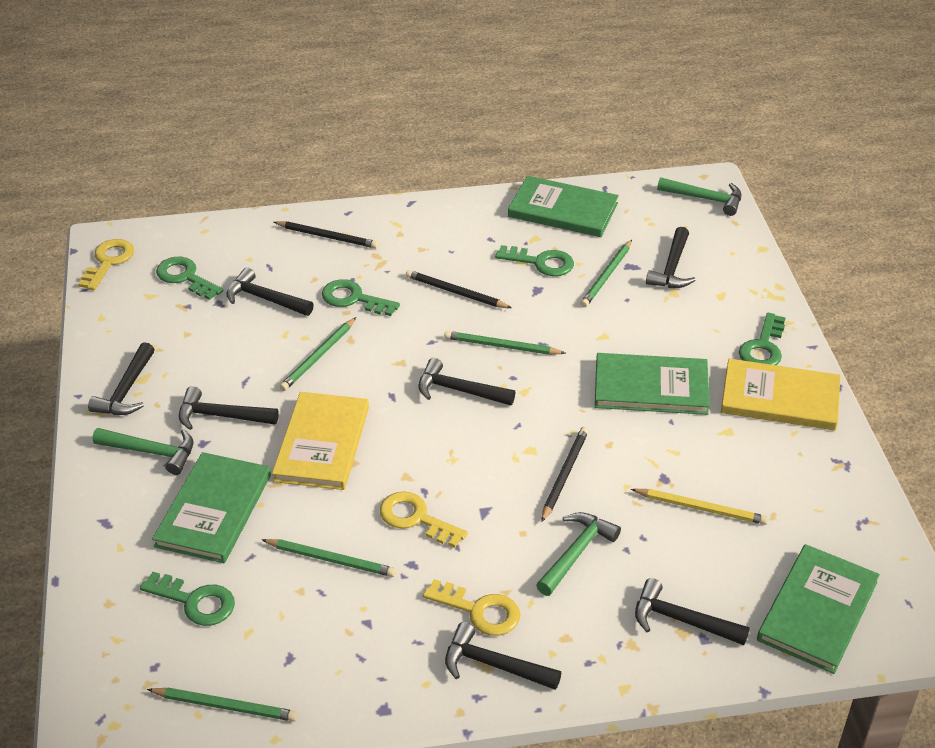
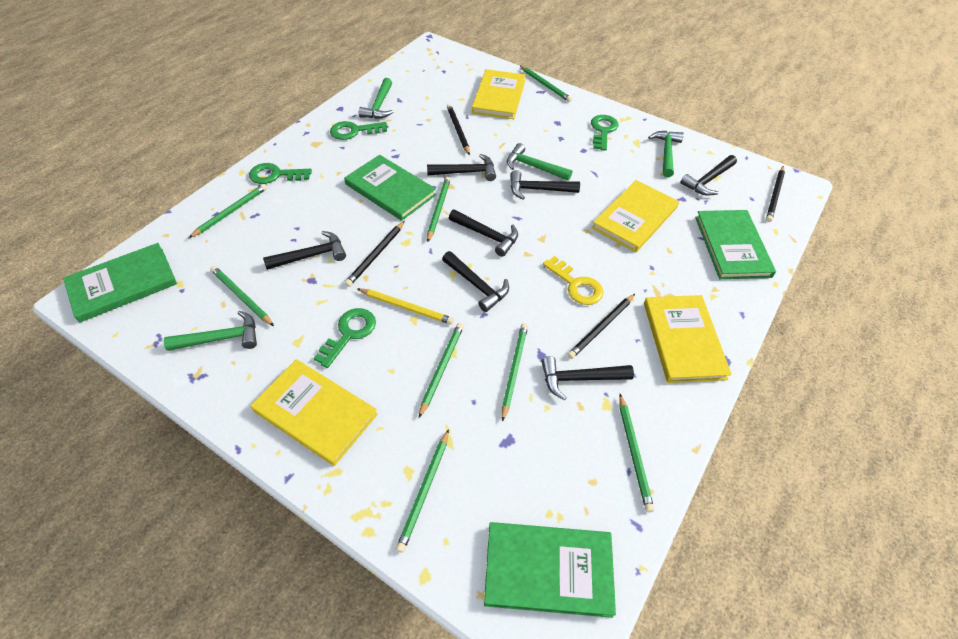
black pencil: [274,221,378,249] [406,270,512,308] [541,427,589,522] = 3 -> [345,221,405,287] [447,104,470,155] [567,294,635,359] [766,166,785,222] = 4
green hammer: [92,428,193,475] [536,512,621,596] [657,177,741,216] = 3 -> [164,311,257,351] [359,78,393,119] [507,143,572,181] [648,131,684,178] = 4
green key: [140,572,235,626] [156,256,223,300] [322,279,400,316] [495,245,574,276] [739,313,786,365] = 5 -> [249,163,312,184] [314,308,376,368] [330,121,387,140] [591,115,618,151] = 4
green pencil: [147,687,298,722] [261,539,396,577] [279,317,356,391] [444,331,565,355] [581,240,632,307] = 5 -> [189,184,267,238] [211,266,274,326] [396,429,449,553] [419,323,464,418] [427,177,451,242] [502,323,528,422] [520,66,572,102] [619,394,654,512] = 8
yellow book: [272,392,369,490] [721,359,840,430] = 2 -> [250,359,378,466] [472,69,526,119] [592,180,679,252] [644,295,732,383] = 4
yellow key: [78,239,134,290] [380,491,468,548] [423,579,520,636] = 3 -> [543,256,603,305] = 1

